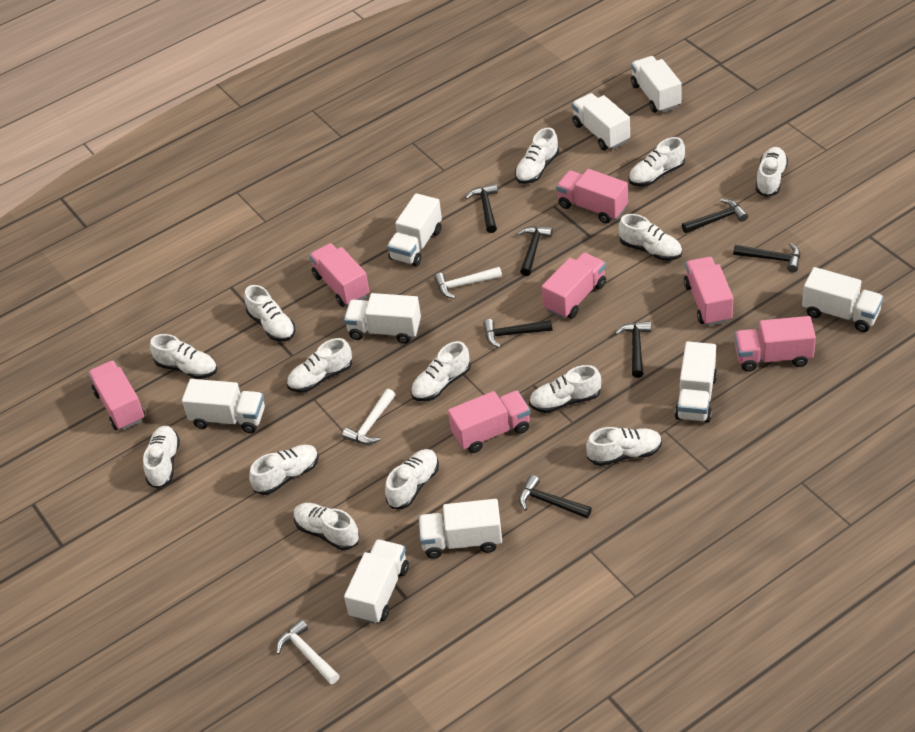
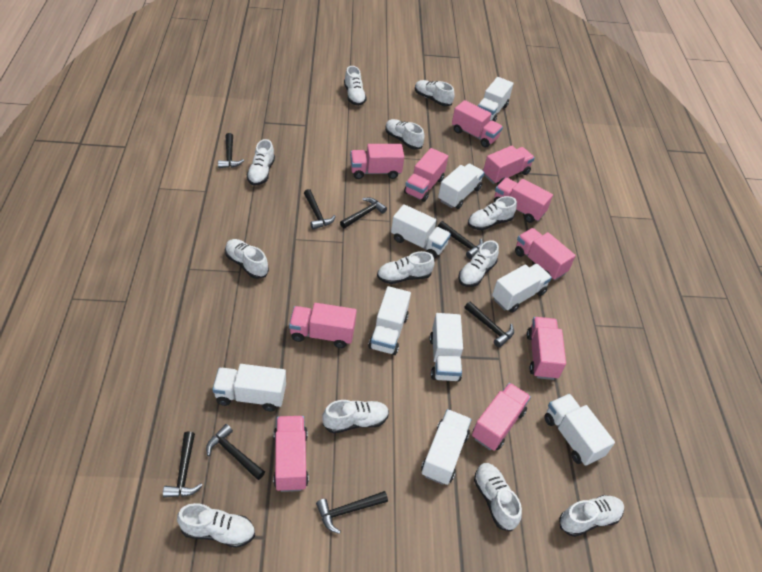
black hammer: [465,183,498,233] [483,319,552,348] [517,226,553,276] [519,475,592,518] [615,321,651,378] [682,199,748,233] [733,243,800,273] = 7 -> [163,431,203,498] [206,424,265,480] [218,133,244,168] [304,189,336,230] [316,491,388,534] [340,197,387,229] [438,221,483,259] [464,301,514,347] = 8
pink truck: [88,361,145,430] [309,243,370,307] [448,391,531,453] [542,253,606,319] [556,169,628,224] [684,257,733,326] [735,316,816,372] = 7 -> [273,416,309,492] [289,303,357,348] [350,144,404,179] [404,148,448,202] [452,100,503,147] [472,383,531,451] [483,146,535,185] [494,178,553,223] [515,228,576,280] [527,317,566,380] = 10
white hammer: [276,619,340,684] [342,389,395,445] [434,267,502,299] = 3 -> none = 0
white shoe: [143,426,180,489] [150,334,217,379] [245,285,295,342] [249,445,319,495] [287,338,352,393] [294,503,360,550] [385,449,439,509] [411,341,471,401] [515,128,559,184] [529,365,601,413] [586,427,662,466] [618,214,682,261] [628,137,685,187] [756,147,788,197] = 14 -> [177,503,255,548] [225,239,269,279] [247,139,275,185] [322,400,389,433] [344,66,367,106] [377,251,435,284] [385,119,424,150] [415,80,455,106] [458,240,499,287] [468,196,517,230] [474,463,522,531] [559,495,624,537] = 12

